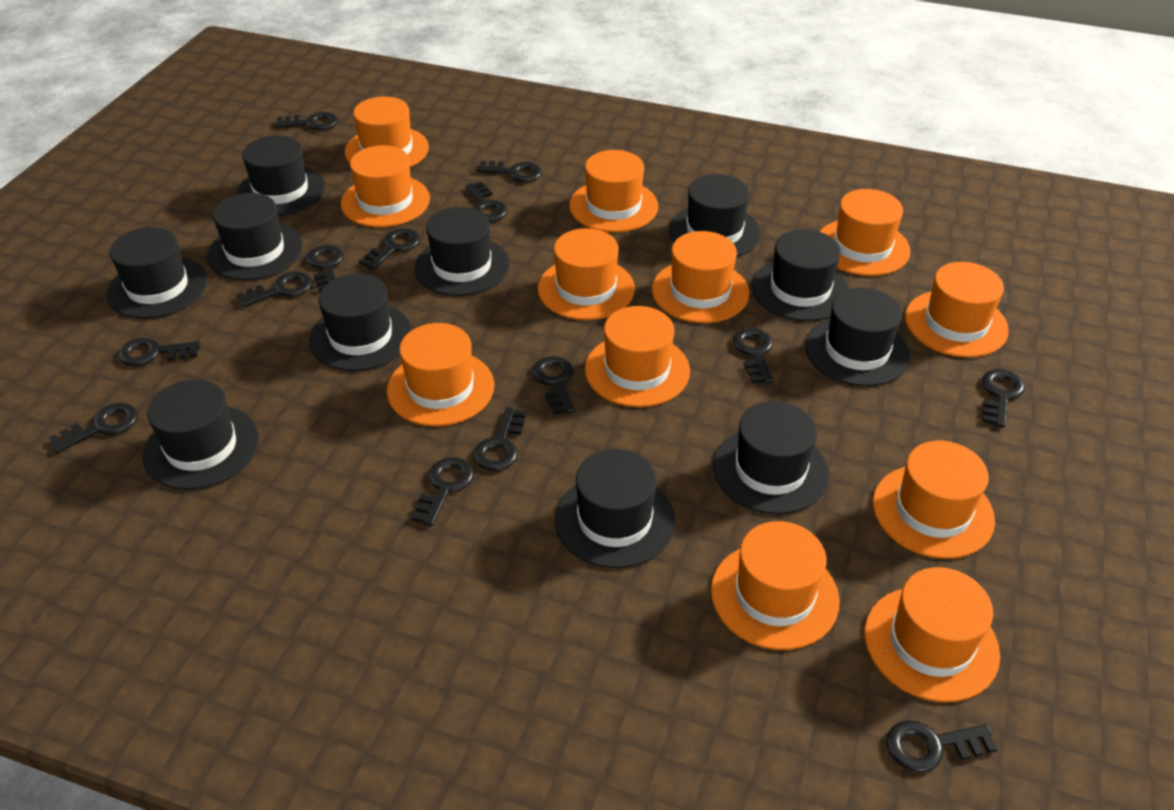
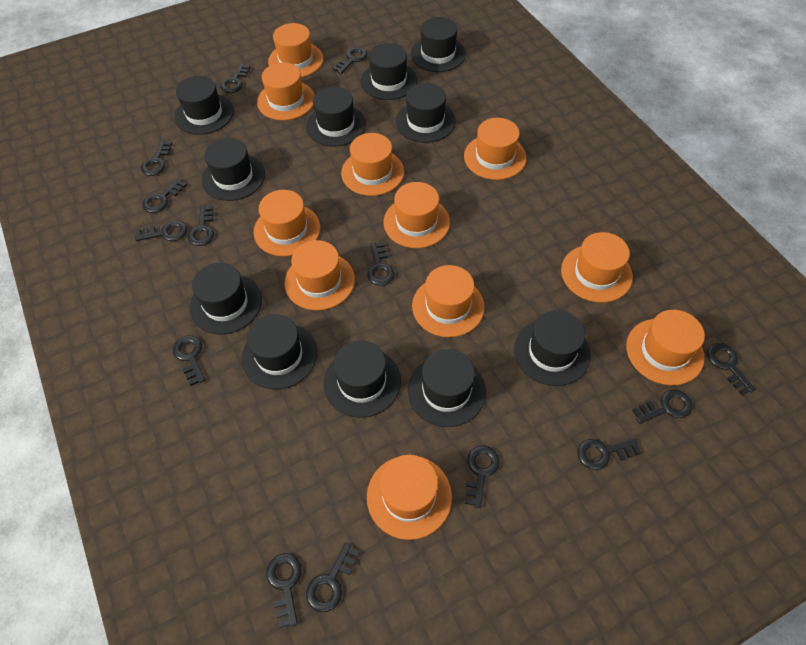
orange hat: [341,145,430,227] [345,97,429,167] [387,323,494,426] [538,228,635,320] [569,150,658,232] [585,306,690,407] [652,231,750,323] [711,521,840,650] [820,189,910,276] [864,567,1000,702] [873,441,995,559] [905,262,1009,358] = 12 -> [253,190,320,256] [257,62,315,121] [268,23,324,78] [284,240,355,310] [341,133,404,196] [367,455,452,540] [383,182,450,248] [412,265,485,337] [464,118,527,180] [561,232,633,303] [626,310,705,385] = 11

